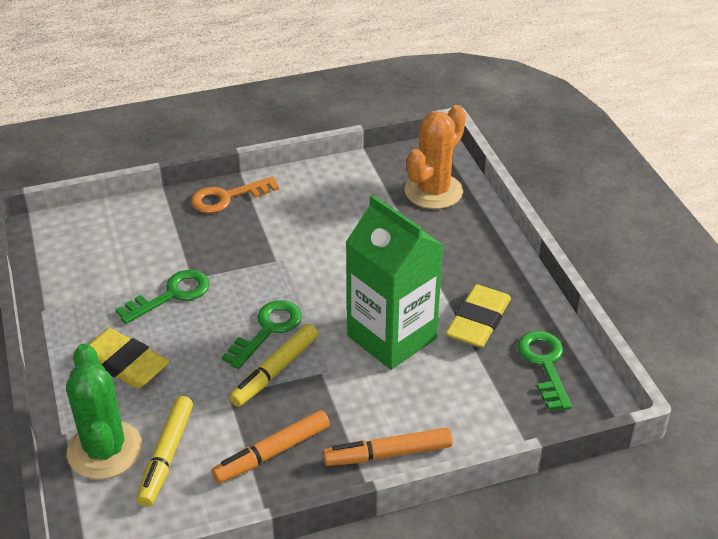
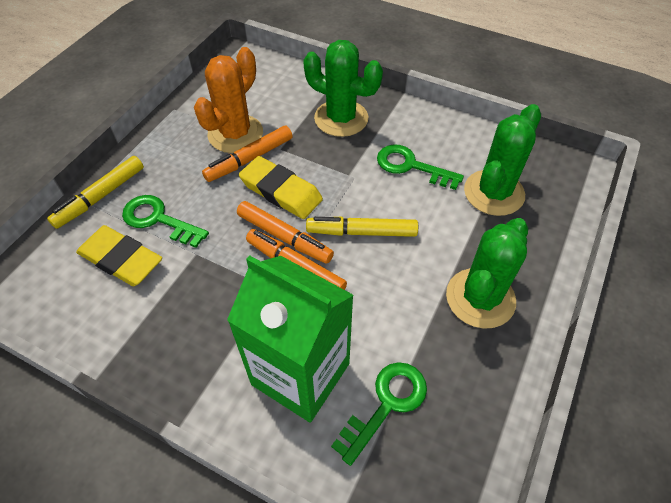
green cactus: [66,344,142,479] = 1 -> [303,40,383,137] [446,218,528,329] [464,104,541,216] = 3
orange key: [191,176,279,213] = 1 -> none = 0
orange marker: [211,410,330,483] [323,428,453,466] = 2 -> [202,126,292,182] [237,201,334,264] [246,229,347,290] = 3

